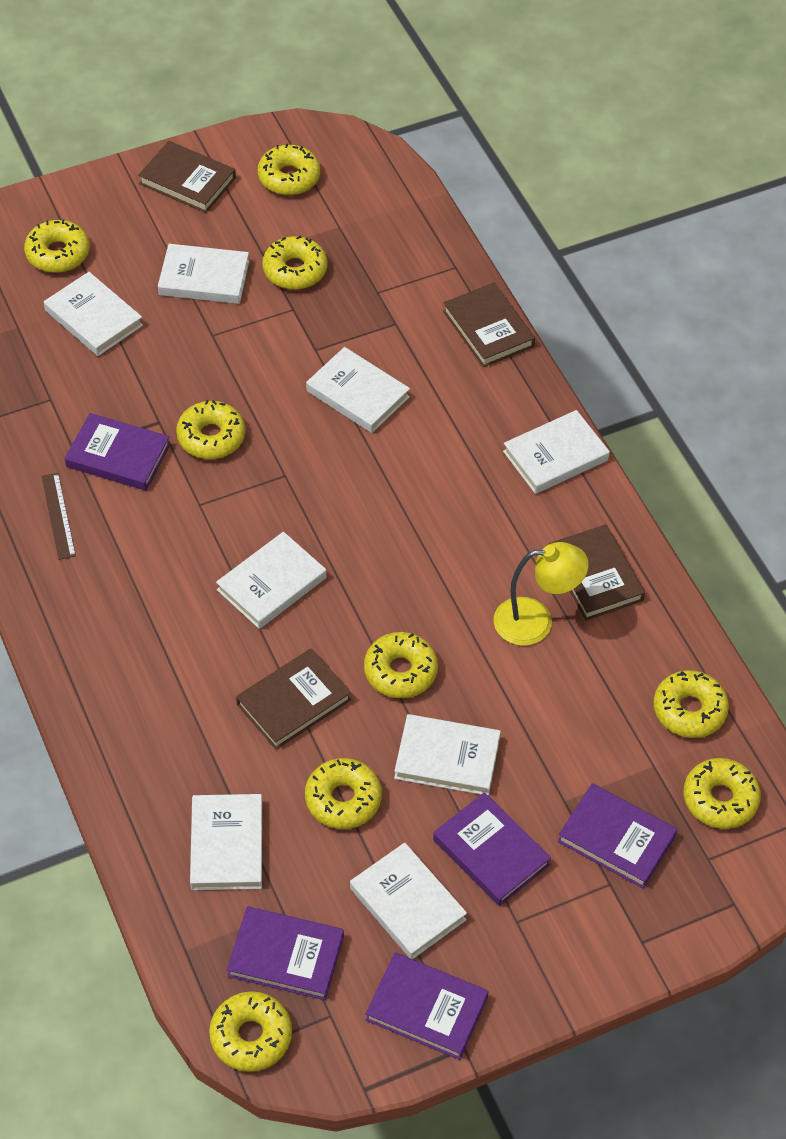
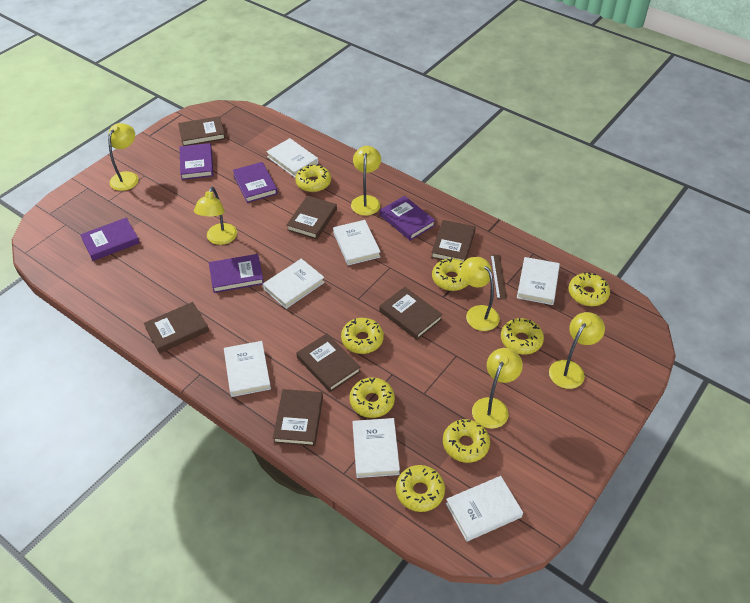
brown book: [138,141,236,213] [236,648,351,750] [443,282,535,367] [549,524,645,620] = 4 -> [144,302,209,354] [178,116,225,146] [273,389,323,447] [287,195,337,240] [296,333,361,392] [379,287,443,340] [431,220,476,262] = 7
white book: [44,272,143,356] [158,244,249,304] [190,794,262,890] [216,532,326,629] [306,347,410,433] [350,843,467,959] [394,714,501,796] [503,410,610,494] = 8 -> [224,341,271,397] [263,259,325,309] [266,138,318,177] [333,220,381,265] [353,418,400,478] [446,476,523,542] [517,257,560,305] = 7
yellow donut: [24,219,90,273] [176,400,245,459] [209,991,292,1072] [258,144,320,195] [262,236,327,290] [305,758,382,829] [364,632,438,698] [654,670,729,738] [683,758,761,829] = 9 -> [295,164,331,192] [341,318,384,354] [350,377,395,418] [396,465,445,512] [432,258,469,291] [443,419,490,463] [501,318,544,355] [568,272,610,306] = 8
yellow lamp: [493,542,589,646] = 1 -> [108,123,139,191] [194,187,237,245] [351,146,381,216] [461,257,500,331] [472,348,523,429] [549,312,605,389] = 6

